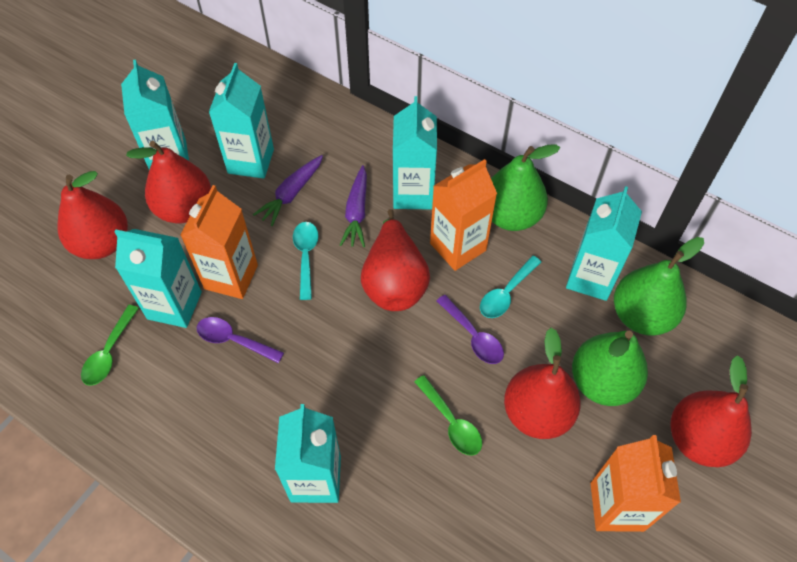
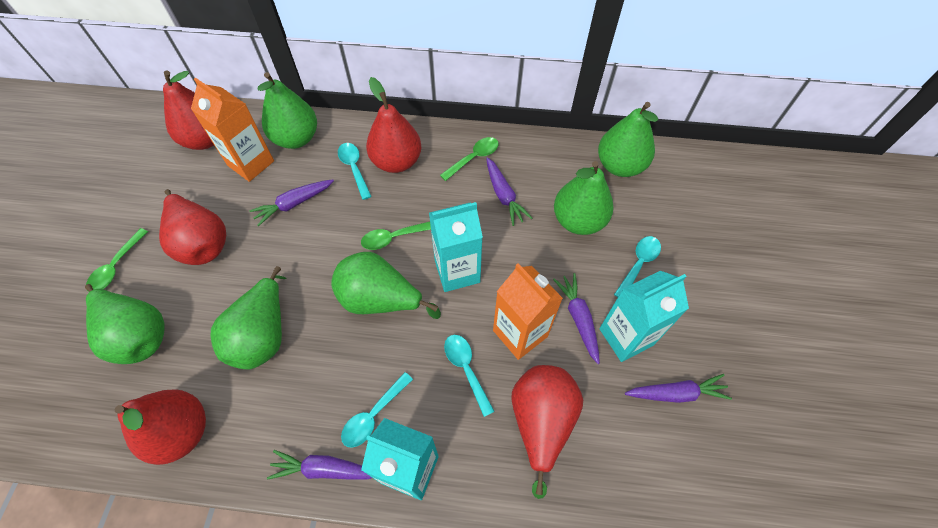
green pear: [491,145,560,231] [572,331,648,406] [614,237,704,336] = 3 -> [85,284,164,364] [210,266,286,369] [258,72,317,149] [331,252,441,319] [554,161,614,235] [598,102,658,177] = 6
green spoon: [81,305,139,386] [414,375,482,455] = 2 -> [86,228,148,292] [361,222,431,250] [440,137,499,181] = 3
orange carton: [180,185,258,299] [430,159,497,271] [591,435,681,532] = 3 -> [191,78,274,182] [493,263,563,360] = 2
purple carrot: [253,155,323,226] [340,165,367,247] = 2 -> [249,179,334,226] [267,450,372,480] [486,157,532,226] [553,273,600,364] [625,374,732,403] = 5
purple spoon: [197,317,284,363] [437,295,504,364] = 2 -> none = 0
turquoise carton: [115,229,202,328] [121,59,189,170] [209,63,274,179] [275,404,341,503] [393,96,437,210] [566,186,642,301] = 6 -> [361,418,439,500] [429,202,483,292] [599,271,689,362] = 3
turquoise spoon: [293,222,318,300] [480,256,541,318] = 2 -> [338,143,372,200] [341,372,413,448] [444,335,495,417] [614,236,661,297] = 4

